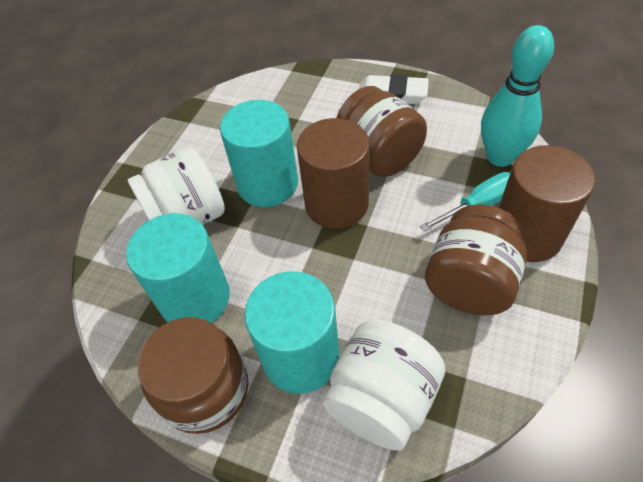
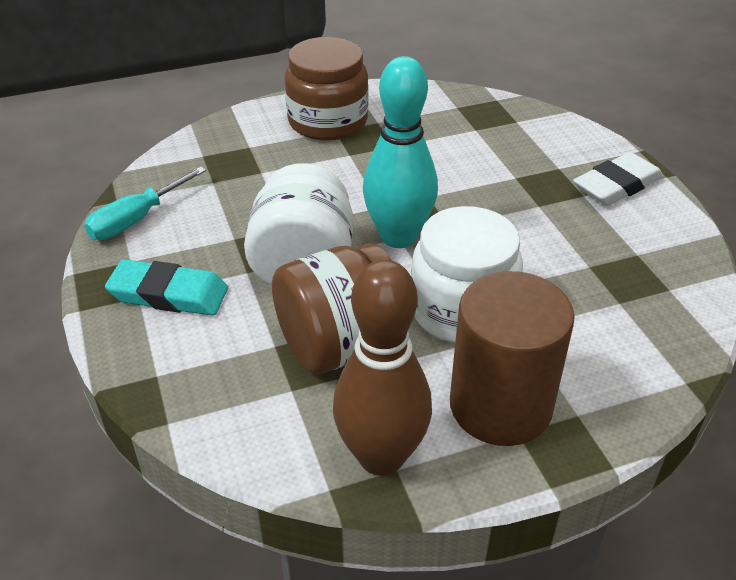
brown bowling pin: none = 0 -> [333,260,432,476] = 1
brown cylinder: [297,118,370,229] [499,145,596,262] = 2 -> [450,271,575,446] = 1
brown jar: [137,317,248,434] [336,86,427,177] [425,205,527,315] = 3 -> [272,243,392,375] [285,37,368,141] = 2
turquoise cylinder: [126,213,230,323] [220,100,298,207] [244,271,339,394] = 3 -> none = 0
turquoise eraser: none = 0 -> [105,259,228,316] = 1

